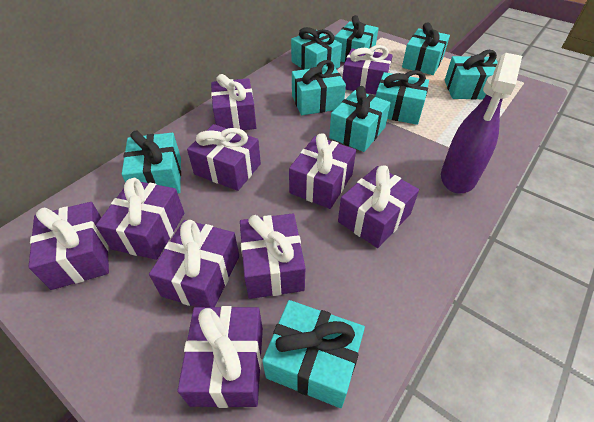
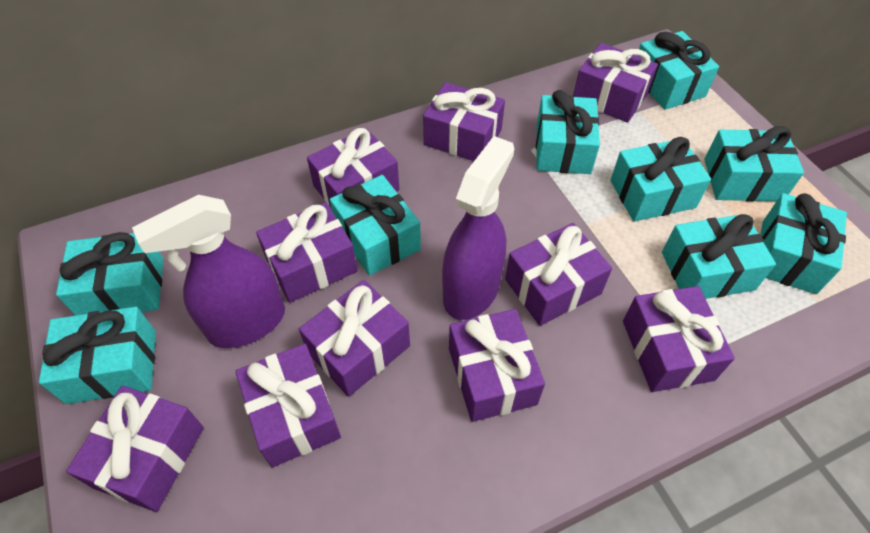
purple spray bottle: [441,53,522,193] = 1 -> [132,195,285,348] [442,136,514,320] = 2

